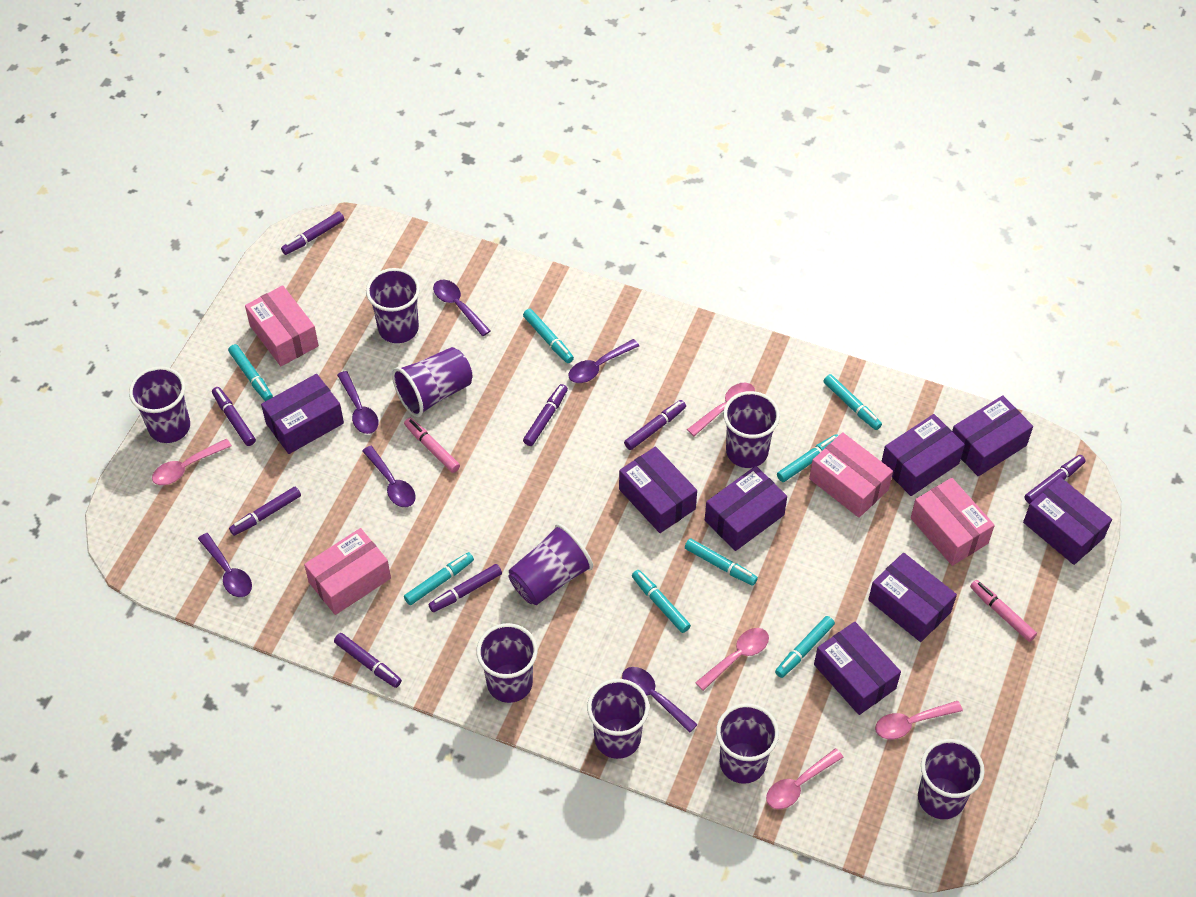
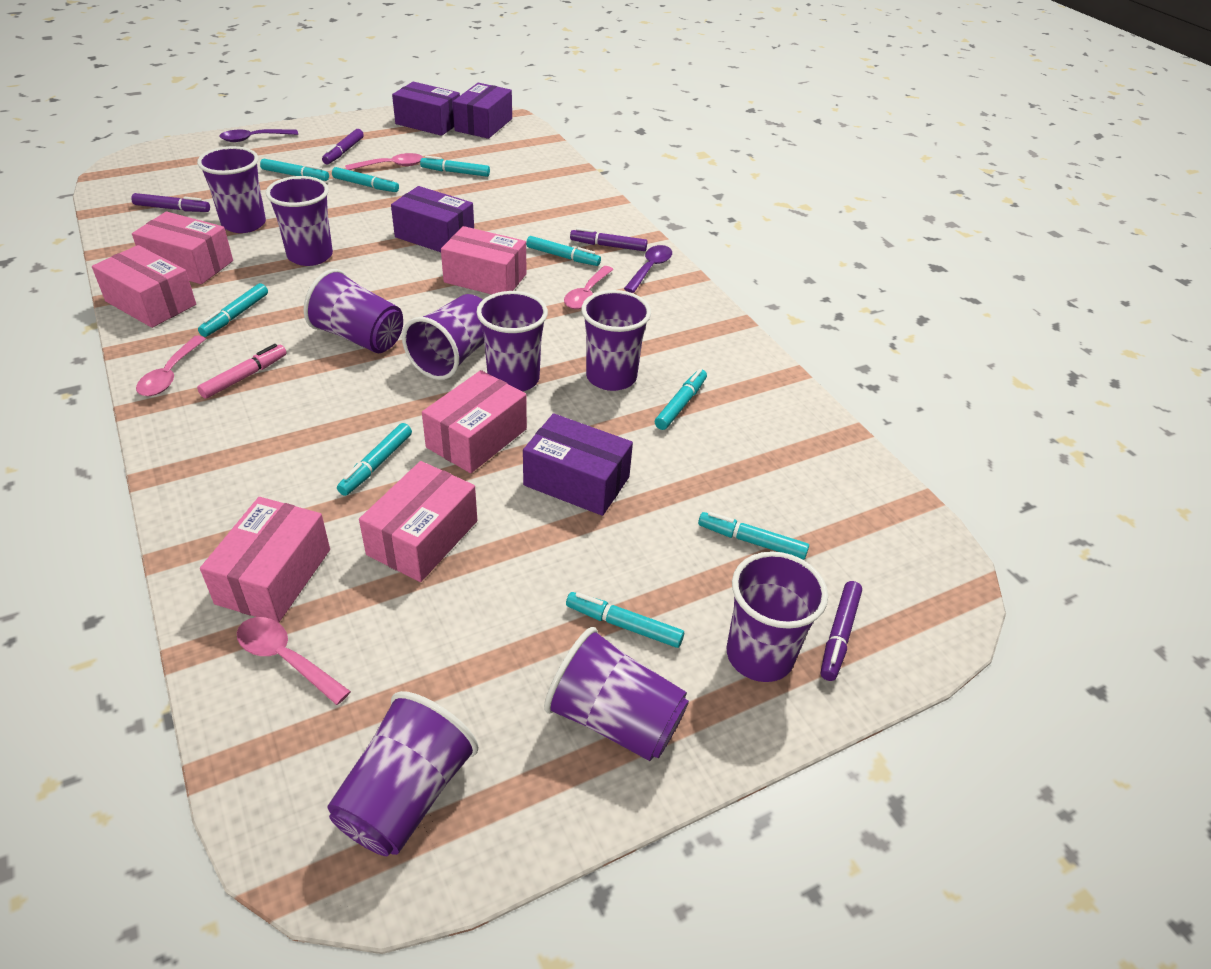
pink box: [245,285,319,366] [304,528,391,615] [809,432,893,518] [910,478,995,566] = 4 -> [92,245,196,328] [132,211,233,284] [200,497,330,623] [359,461,477,582] [422,370,527,473] [441,226,526,294] = 6
pink marker: [404,418,460,473] [970,580,1037,642] = 2 -> [197,344,287,399] = 1
pink spoon: [152,439,232,485] [687,383,755,436] [695,628,769,691] [766,748,843,809] [875,701,963,739] = 5 -> [136,336,206,396] [237,617,351,705] [345,153,423,170] [564,266,614,309] = 4
purple box: [261,374,344,454] [619,446,697,533] [705,466,787,551] [814,622,901,715] [868,553,957,642] [881,414,965,496] [952,396,1033,476] [1023,477,1112,565] = 8 -> [391,186,474,252] [392,82,460,136] [453,83,512,139] [523,413,633,516] = 4
purple marker: [212,387,256,446] [229,487,301,536] [281,212,344,255] [334,633,402,688] [428,564,502,612] [523,384,568,446] [624,400,686,450] [1024,455,1086,504] = 8 -> [131,193,210,212] [322,129,364,164] [570,228,647,251] [821,581,862,681] = 4
purple spoon: [198,533,252,597] [337,371,378,434] [362,446,416,507] [433,280,491,336] [569,339,639,383] [622,667,698,733] = 6 -> [219,129,298,142] [624,245,672,293] = 2
turquoise marker: [228,344,273,401] [404,552,474,605] [523,309,574,363] [632,570,691,633] [685,539,758,586] [775,616,835,678] [777,434,838,482] [824,374,882,430] = 8 -> [198,283,268,337] [260,159,329,181] [332,167,399,192] [337,423,412,496] [420,156,490,177] [526,236,601,266] [566,592,684,648] [655,369,707,430] [698,512,809,560] = 9

